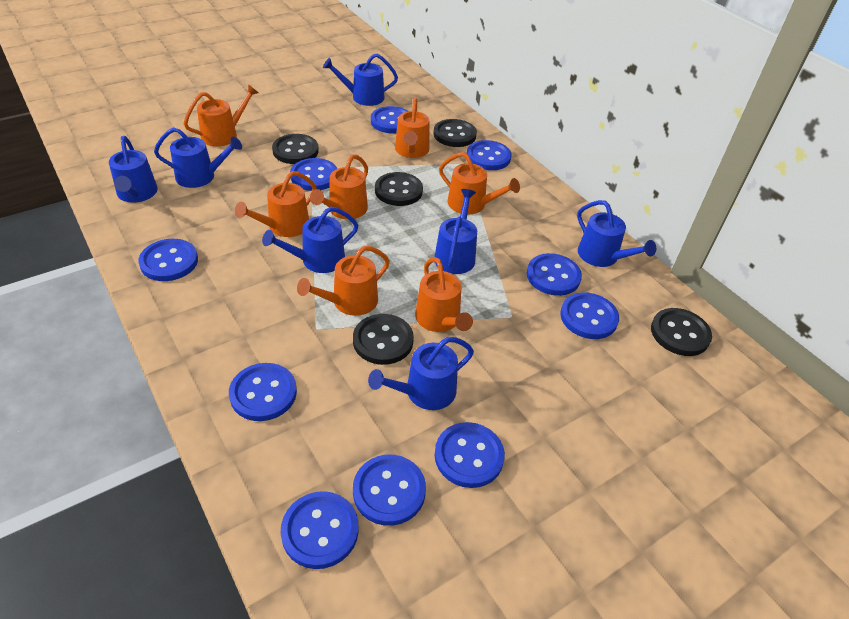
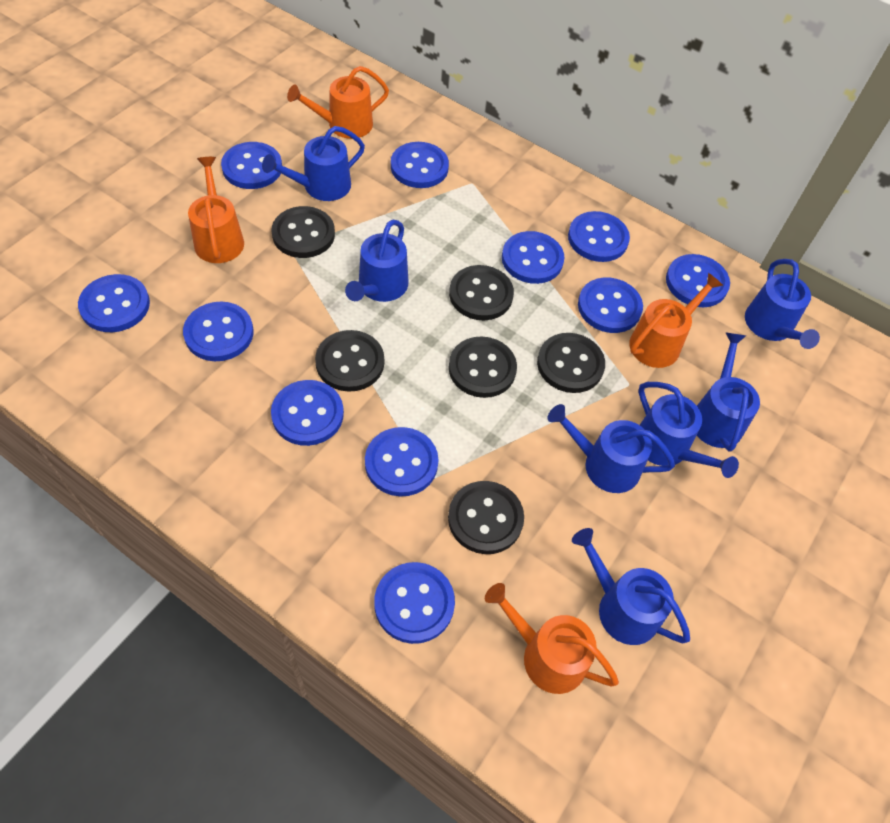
black button: [272,134,319,164] [353,314,414,365] [375,172,423,206] [433,119,477,147] [651,308,712,356] = 5 -> [272,206,335,258] [315,330,384,392] [448,481,524,554] [449,265,514,320] [449,337,517,398] [537,333,605,393] = 6
blue button: [138,239,198,281] [229,363,297,421] [281,491,359,569] [290,158,338,191] [353,455,426,526] [371,106,408,133] [434,422,505,488] [467,140,512,170] [527,253,582,296] [560,292,619,339] = 10 -> [78,274,150,332] [183,302,254,361] [221,142,282,189] [271,380,344,446] [365,427,439,496] [374,562,455,644] [391,142,449,188] [502,231,564,284] [568,211,630,262] [578,277,643,333] [666,254,730,307] = 11
orange watering can: [184,84,259,147] [235,171,317,237] [297,246,390,316] [310,154,368,219] [395,98,429,158] [415,257,473,332] [439,152,520,215] = 7 -> [188,157,244,263] [287,66,389,139] [485,583,619,694] [629,273,723,368] = 4

